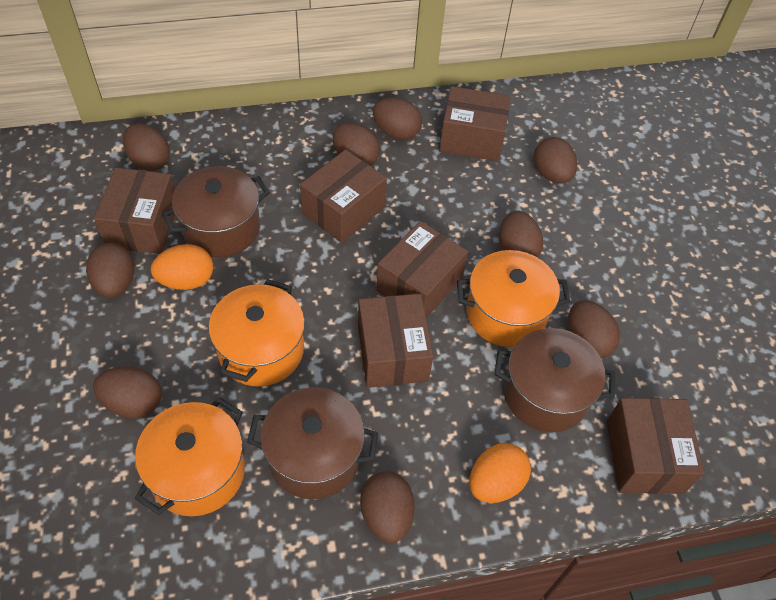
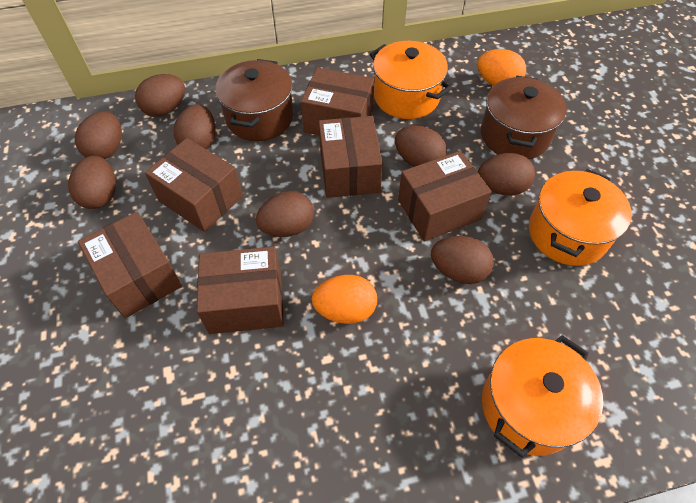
brown egg: [86,243,134,298] [93,366,162,419] [123,123,170,171] [333,123,380,166] [360,471,414,543] [373,98,422,140] [499,211,543,258] [534,137,577,184] [568,300,620,358] = 9 -> [68,156,116,209] [75,111,122,159] [135,74,185,117] [174,104,216,150] [256,191,314,237] [395,126,447,167] [431,236,494,284] [478,153,535,196] = 8
brown pot: [162,166,270,257] [247,387,378,499] [495,328,615,432] = 3 -> [215,59,294,141] [481,76,567,159] = 2

